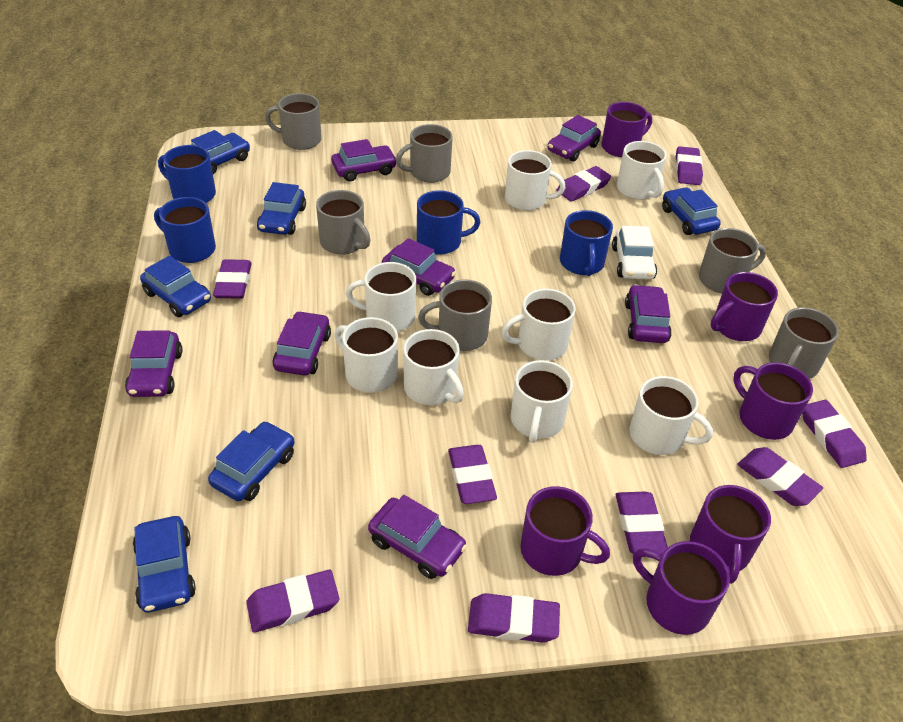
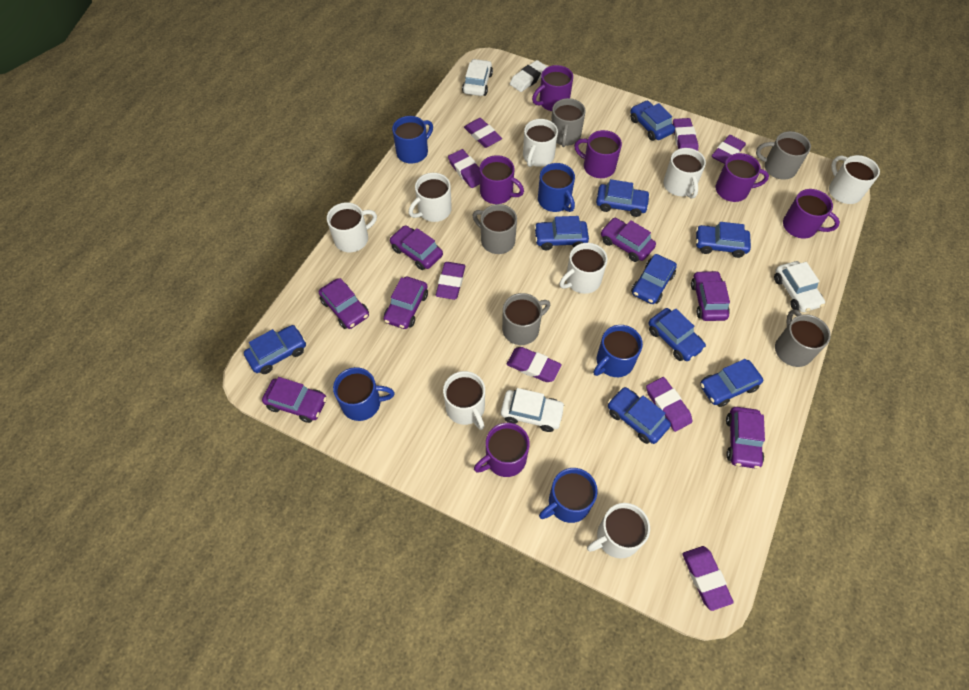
blue car: [133,516,196,612] [140,256,211,317] [191,130,250,174] [208,421,295,501] [257,182,306,235] [662,187,721,235] = 6 -> [244,325,306,374] [534,216,589,250] [596,179,650,217] [608,387,671,444] [631,101,675,141] [631,254,677,304] [649,308,706,361] [696,222,751,258] [700,359,763,407] = 9
blue mug: [154,197,216,263] [158,145,216,203] [417,190,481,255] [560,210,613,276] = 4 -> [333,367,395,421] [392,116,433,164] [538,163,575,212] [539,468,598,523] [594,325,643,377] = 5
grey mug: [265,93,322,150] [316,190,371,255] [396,124,453,183] [418,279,492,351] [699,228,766,293] [769,307,839,379] = 6 -> [473,204,517,254] [502,293,550,345] [551,98,585,147] [756,131,811,180] [775,309,831,367] = 5
purple eraser: [213,259,252,299] [246,570,339,633] [448,445,497,504] [468,593,560,643] [556,166,611,202] [616,492,668,554] [676,146,703,185] [737,447,823,506] [803,400,867,468] = 9 -> [436,262,466,300] [448,149,480,188] [464,118,502,148] [507,347,562,382] [646,377,692,432] [673,118,699,151] [682,546,734,611] [712,135,746,164] = 8
white car: [612,226,657,280] = 1 -> [462,59,493,96] [501,388,565,432] [774,261,825,312] = 3
white eraser: none = 0 -> [510,60,547,92] = 1

